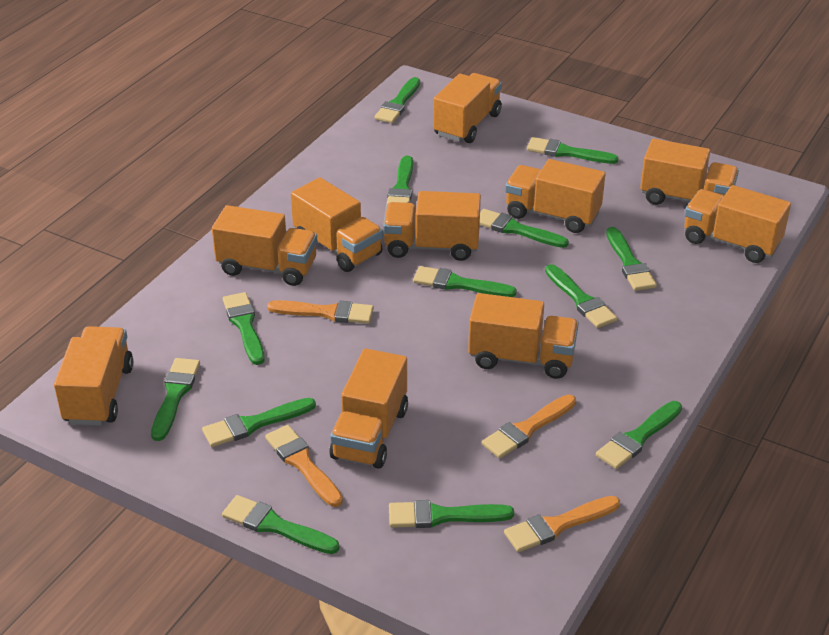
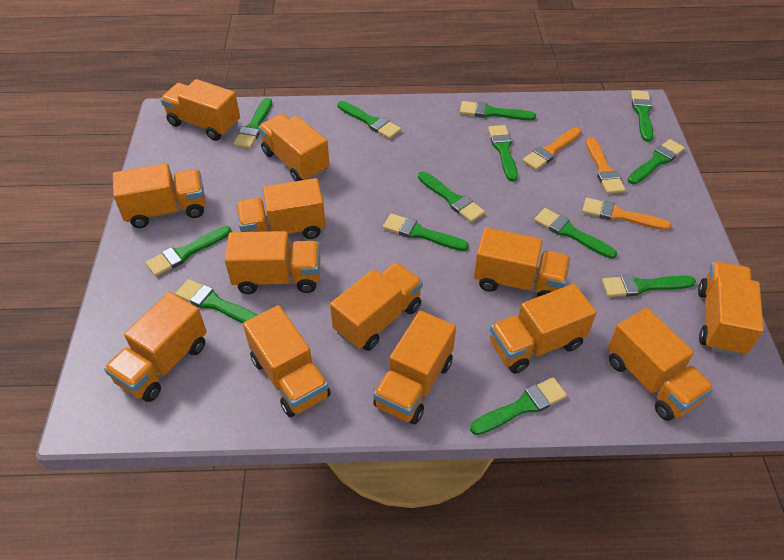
orange brush: [265,425,343,507] [267,300,374,324] [482,394,576,459] [504,496,620,552] = 4 -> [522,127,581,170] [582,198,671,230] [586,137,625,194] = 3
orange truck: [54,326,133,426] [212,205,317,286] [291,177,383,272] [329,348,408,469] [383,191,481,261] [433,73,502,143] [468,293,579,379] [505,159,605,233] [640,139,739,205] [685,185,791,263] = 10 -> [104,292,207,402] [113,163,206,228] [160,79,240,141] [225,231,320,294] [236,178,326,239] [243,305,331,417] [258,114,330,181] [330,262,423,351] [373,311,456,424] [474,227,570,297] [490,284,597,374] [608,308,714,421] [698,262,764,356] = 13

